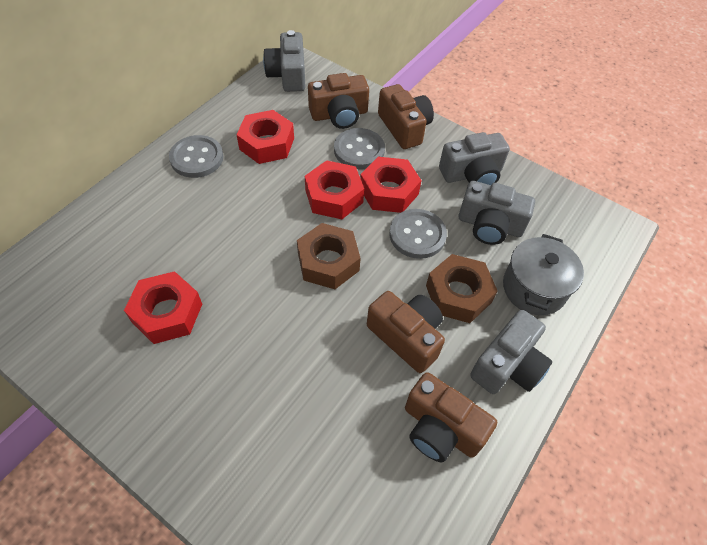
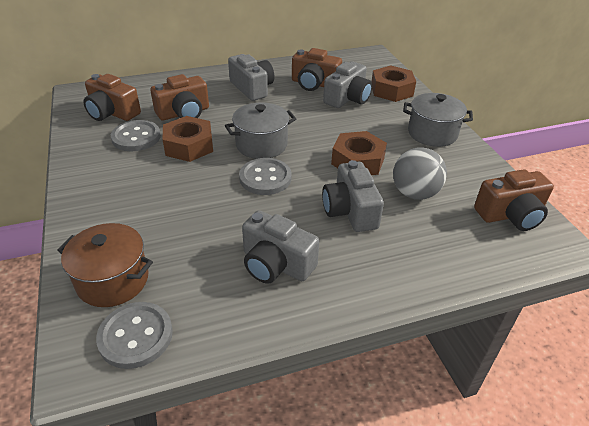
brown nut: [297,223,361,289] [426,254,497,323] = 2 -> [162,116,213,162] [331,131,387,175] [371,65,416,102] = 3
brown pot: none = 0 -> [57,223,153,307] = 1
grey ball: none = 0 -> [393,147,447,200] = 1
grey pot: [503,234,584,315] = 1 -> [225,102,296,159] [403,93,473,147] = 2
red nut: [124,271,202,344] [237,110,294,164] [305,160,364,219] [360,157,422,213] = 4 -> none = 0

